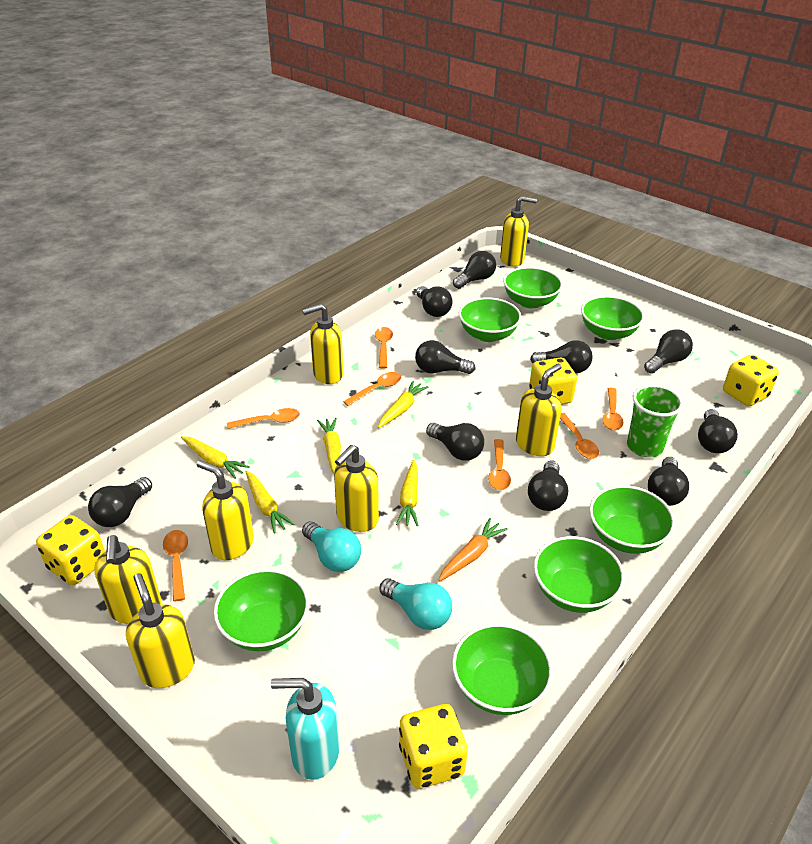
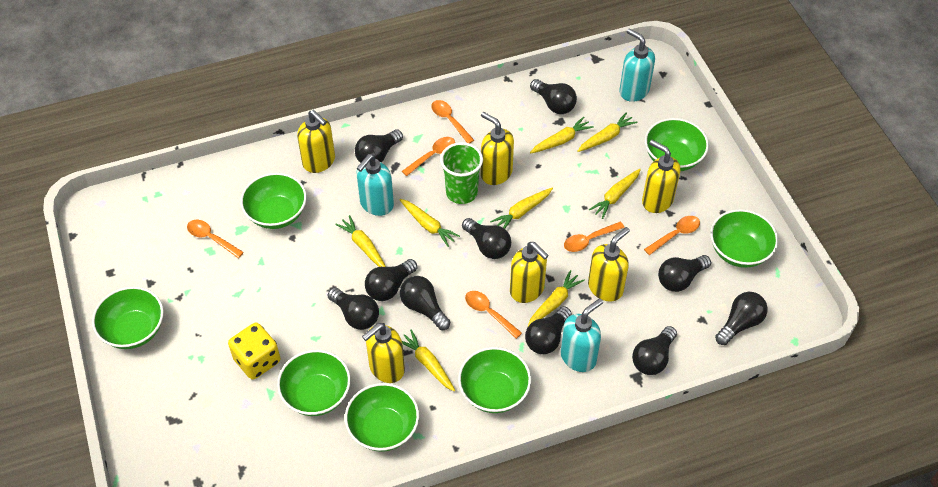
orange carrot: [439,518,508,581] = 1 -> none = 0
orange spoon: [163,530,188,601] [227,408,300,429] [343,372,402,406] [375,327,393,369] [488,439,511,490] [560,413,599,459] [602,388,624,431] = 7 -> [187,220,244,258] [402,137,455,176] [431,100,474,143] [465,291,522,339] [564,222,625,252] [644,216,700,255] = 6
turquoise light bulb: [302,522,361,572] [380,578,452,630] = 2 -> none = 0
turquoise soap dispenser: [271,678,339,780] = 1 -> [357,154,394,216] [560,298,603,372] [619,28,655,102] = 3
yellow carrot: [181,436,250,479] [246,471,294,533] [317,418,341,474] [378,381,428,428] [396,460,418,526] = 5 -> [335,215,386,267] [400,199,460,247] [402,329,455,392] [490,188,553,229] [528,270,585,326] [530,117,594,154] [577,112,638,152] [589,169,641,219] = 8
yellow dice: [36,515,105,585] [399,704,468,789] [529,358,577,405] [723,354,779,406] = 4 -> [228,323,280,380] = 1
yellow soap dispenser: [94,535,162,624] [126,573,195,688] [196,460,254,560] [302,304,343,384] [334,445,379,532] [500,196,537,267] [516,363,562,456] = 7 -> [297,110,335,173] [362,323,405,383] [481,112,514,185] [510,242,549,303] [588,227,630,302] [642,140,680,213] = 6

